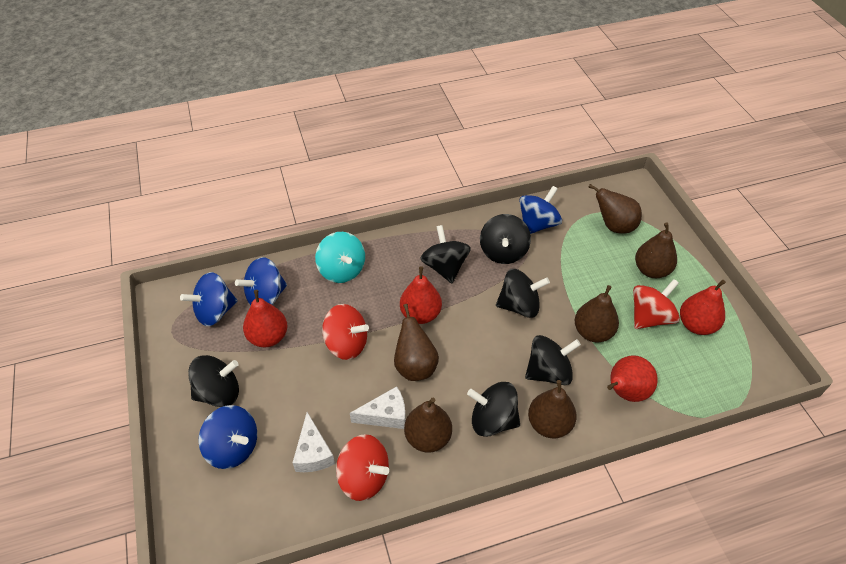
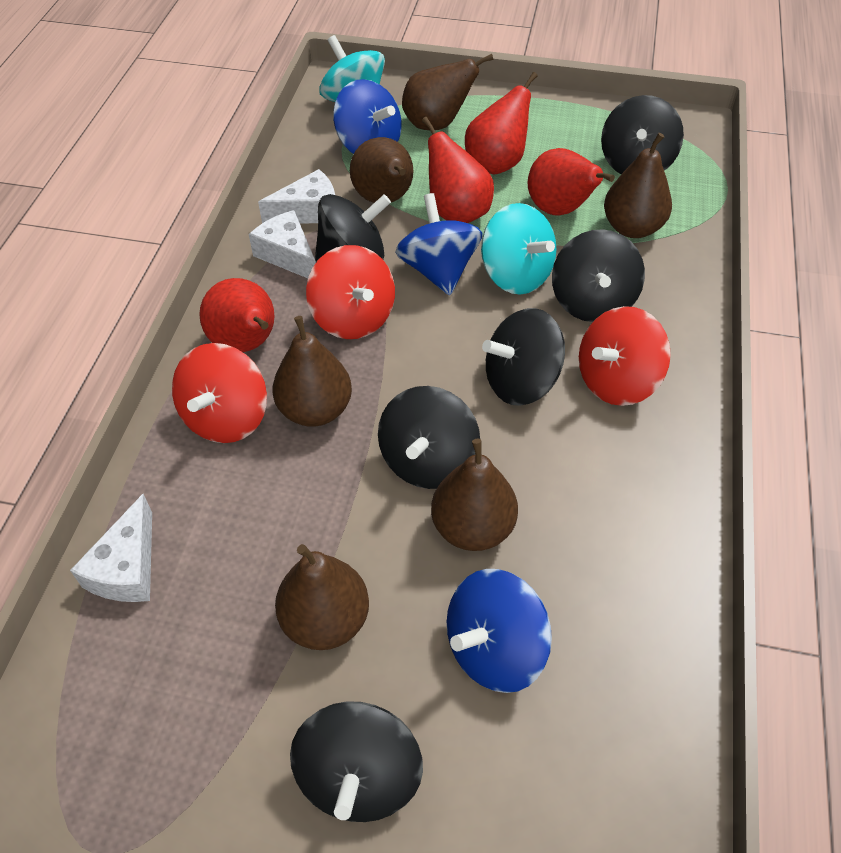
blue spinning top: [180,272,238,326] [198,405,257,469] [235,257,287,305] [519,186,562,234] = 4 -> [333,79,402,154] [395,193,483,295] [447,569,552,693] = 3
turquoise spinning top: [315,232,365,283] = 1 -> [319,35,385,102] [481,203,556,295] = 2
white cheese: [293,412,335,472] [350,386,406,429] = 2 -> [70,494,152,602] [249,210,316,278] [258,169,335,223] = 3

